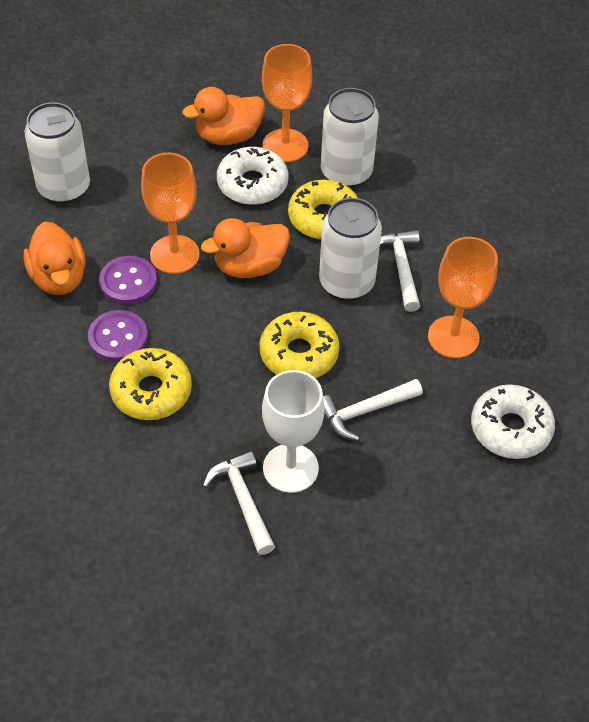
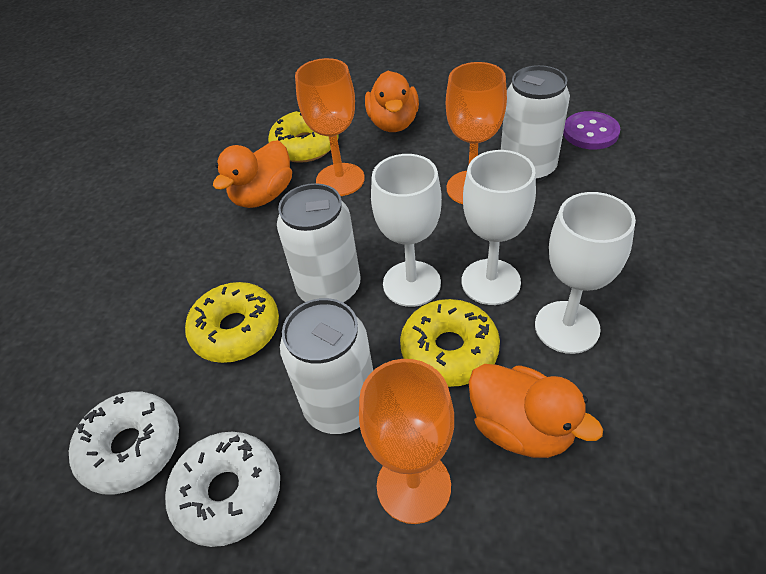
purple button: [88,310,148,362] [99,256,157,305] = 2 -> [563,111,620,150] = 1
white goblet: [262,370,325,493] = 1 -> [371,154,442,307] [462,150,536,305] [535,192,636,354] = 3
white hammer: [203,450,275,555] [323,379,423,441] [380,230,420,312] = 3 -> none = 0

